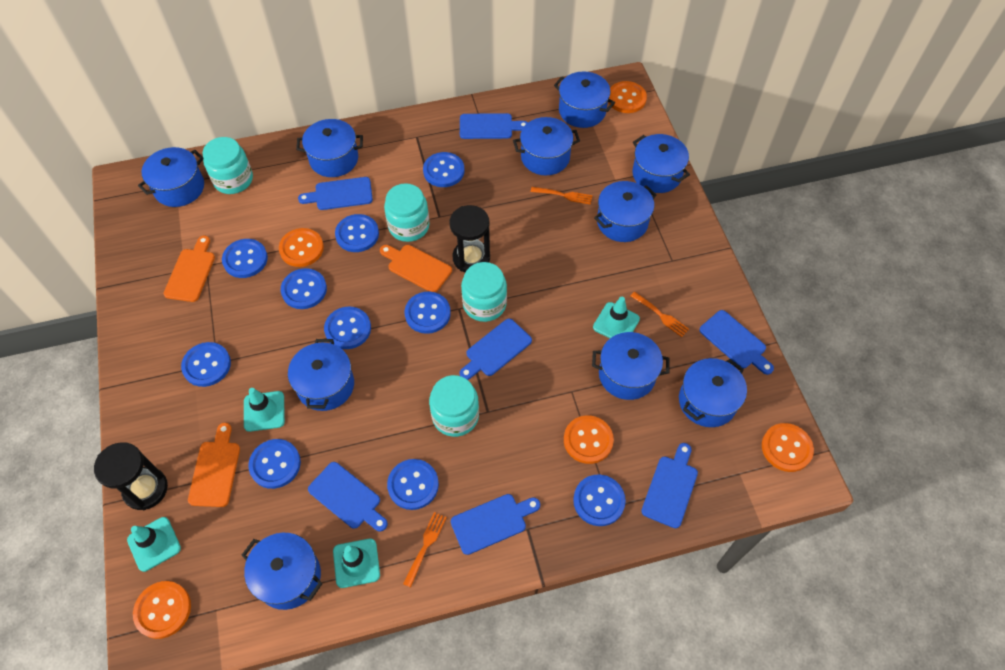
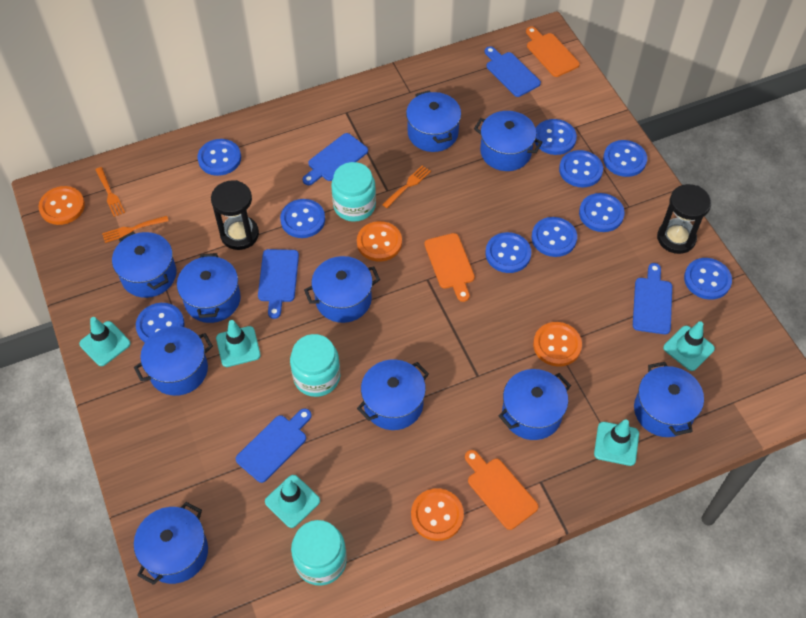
blue cutting board: [298,177,373,210] [308,462,388,532] [451,494,540,555] [459,319,532,380] [460,113,528,139] [641,443,698,528] [699,310,774,375] = 7 -> [236,408,312,483] [258,249,299,319] [303,133,368,185] [485,46,541,97] [633,263,672,334] = 5
orange button: [133,581,191,639] [279,228,324,267] [564,415,614,464] [608,81,647,113] [762,423,814,472] = 5 -> [38,186,85,225] [357,221,402,262] [411,488,464,541] [533,322,582,367] = 4
turquoise jar: [203,137,253,194] [384,183,430,242] [429,375,479,437] [461,262,507,322] = 4 -> [290,334,340,397] [291,520,347,586] [331,162,376,222] = 3
turquoise traffic cone: [127,517,181,572] [244,388,285,432] [333,539,380,588] [593,297,640,338] = 4 -> [79,317,131,366] [216,320,261,367] [265,475,320,528] [594,419,639,466] [663,321,715,371] = 5

